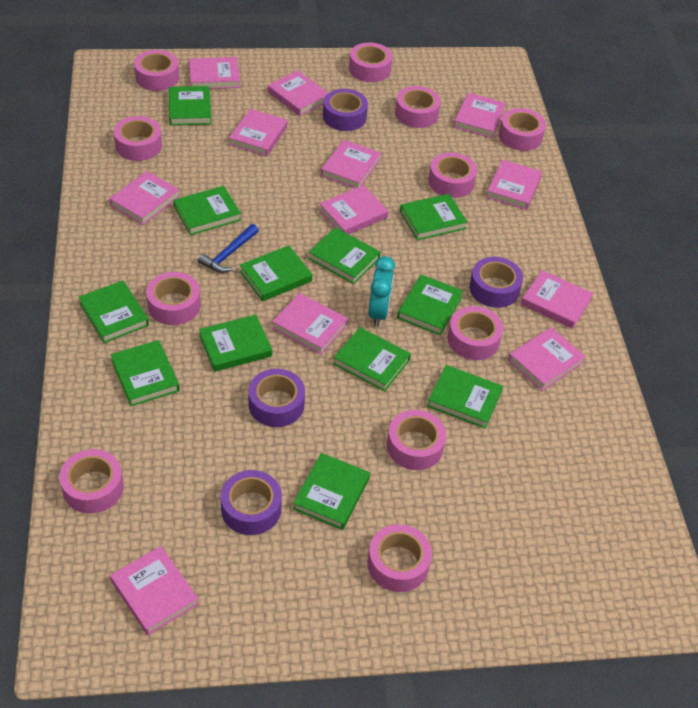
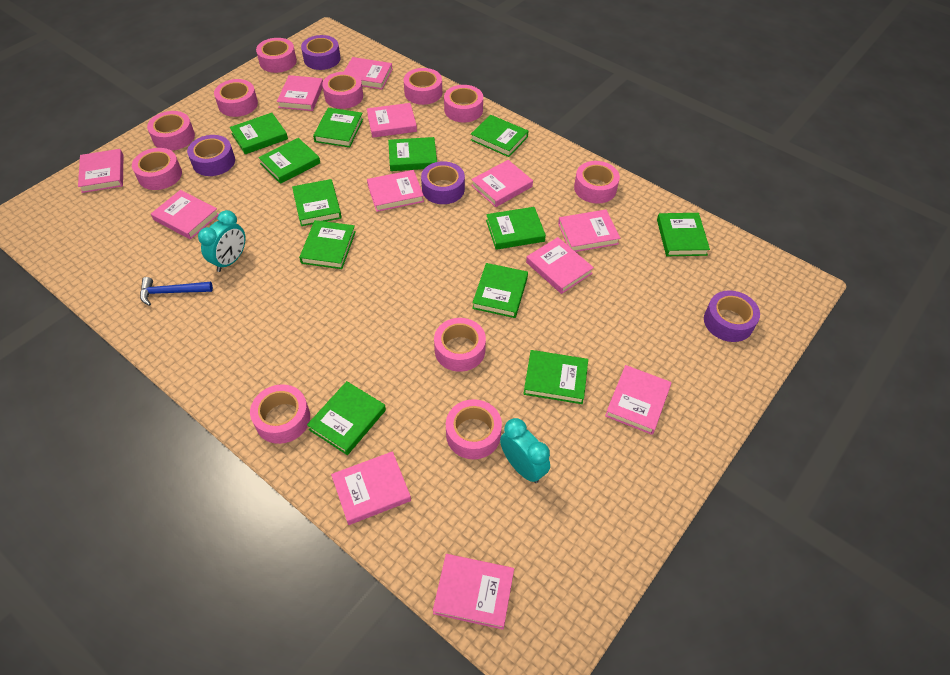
turquoise clock: [368,256,395,326] = 1 -> [198,210,246,272] [500,418,550,483] = 2

